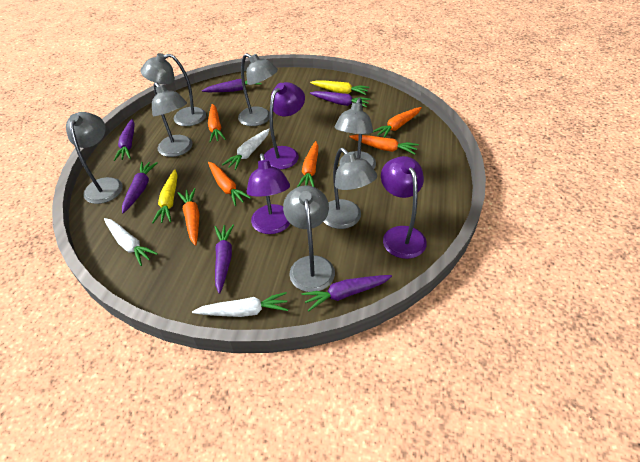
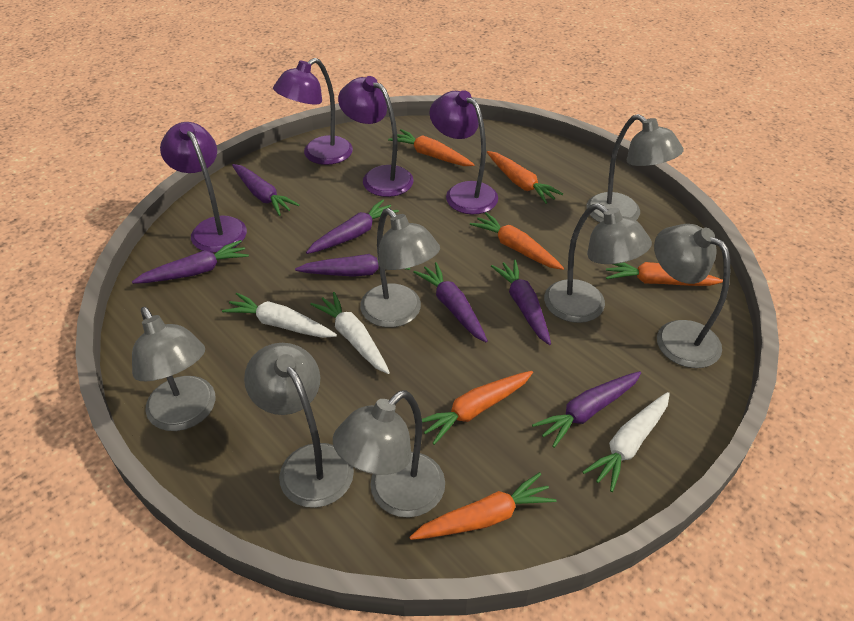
purple carrot: [114,119,135,161] [122,162,157,213] [202,79,262,92] [215,224,234,294] [302,275,392,311] [310,91,371,107] = 6 -> [132,240,249,284] [232,164,299,216] [295,254,410,277] [306,200,399,254] [413,262,488,342] [491,260,551,345] [532,371,641,448] = 7
purple lamp: [247,154,290,234] [264,82,305,170] [381,156,427,259] = 3 -> [160,122,247,253] [273,58,353,165] [338,76,414,197] [429,90,498,214] = 4
yellow carrot: [152,170,178,223] [310,80,370,95] = 2 -> none = 0

